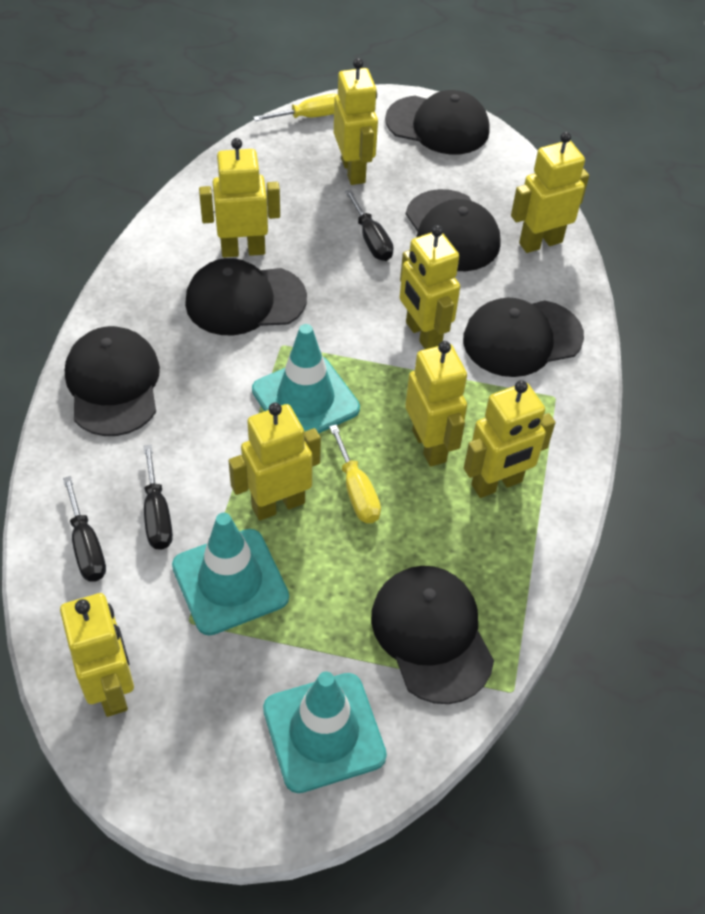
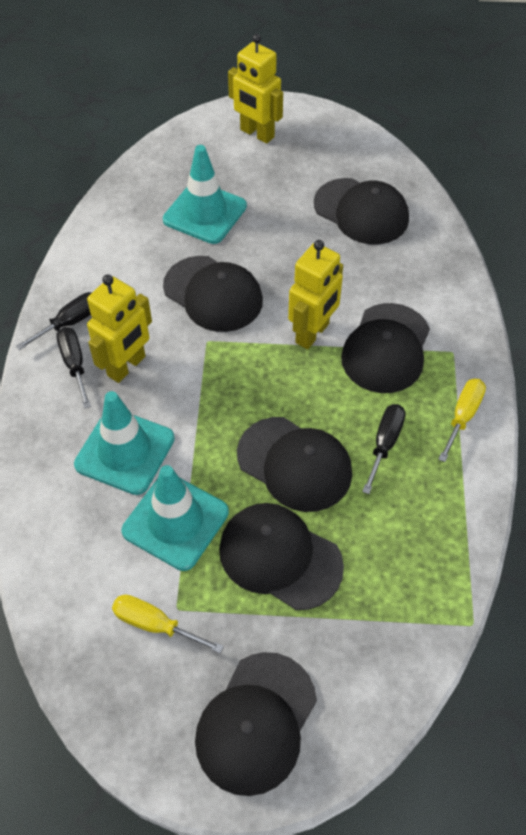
yellow robot: [60,593,134,717] [199,138,280,258] [228,403,321,521] [334,58,378,185] [400,225,460,349] [405,341,467,467] [464,380,555,498] [511,132,589,253] = 8 -> [87,275,152,383] [228,33,283,144] [288,240,343,349] = 3

